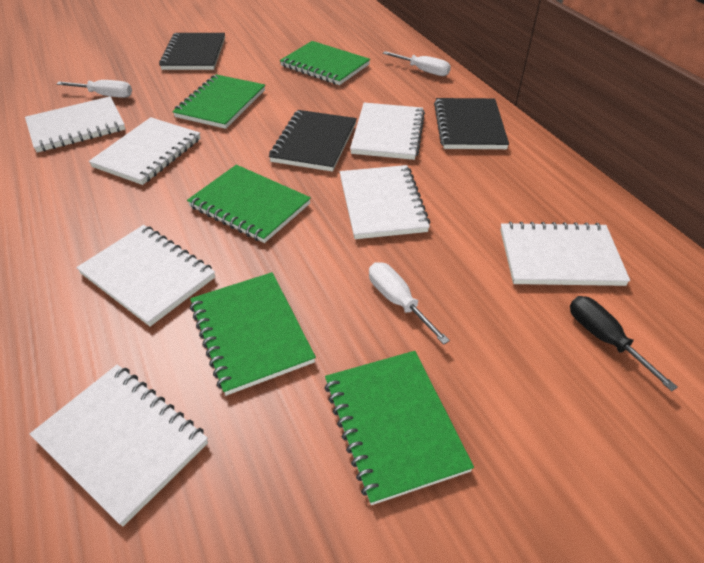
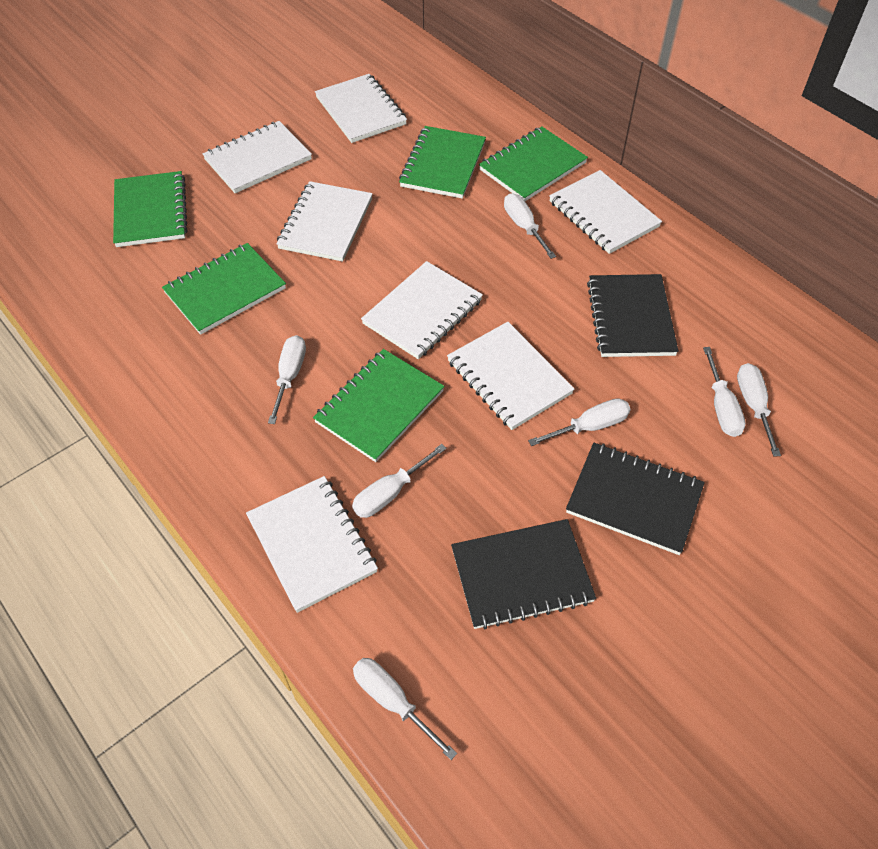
black screwdriver: [570,296,678,391] = 1 -> none = 0
white screwdriver: [57,80,132,98] [369,262,450,345] [383,51,451,76] = 3 -> [268,335,306,424] [352,444,447,518] [353,658,457,760] [504,194,556,259] [528,398,631,446] [703,347,746,437] [737,363,781,457] = 7

